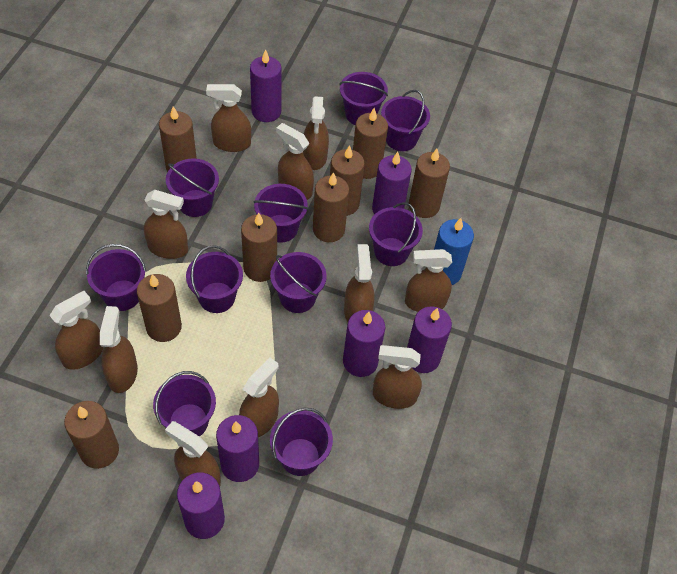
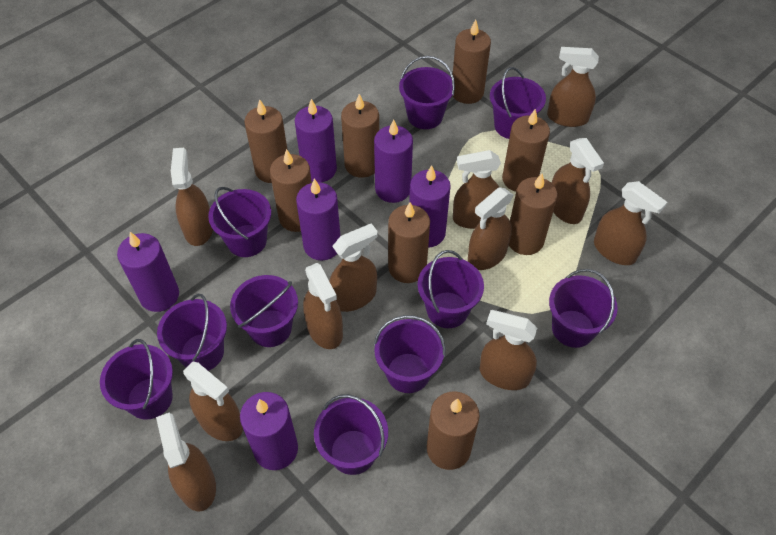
blue candle: [434,218,474,285] = 1 -> none = 0

